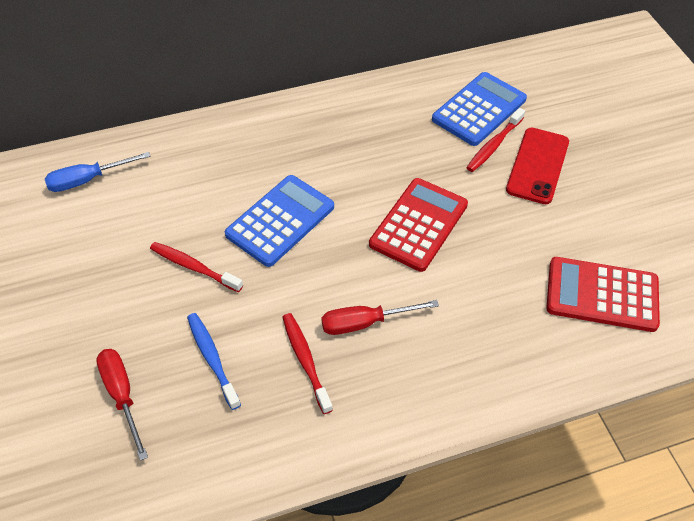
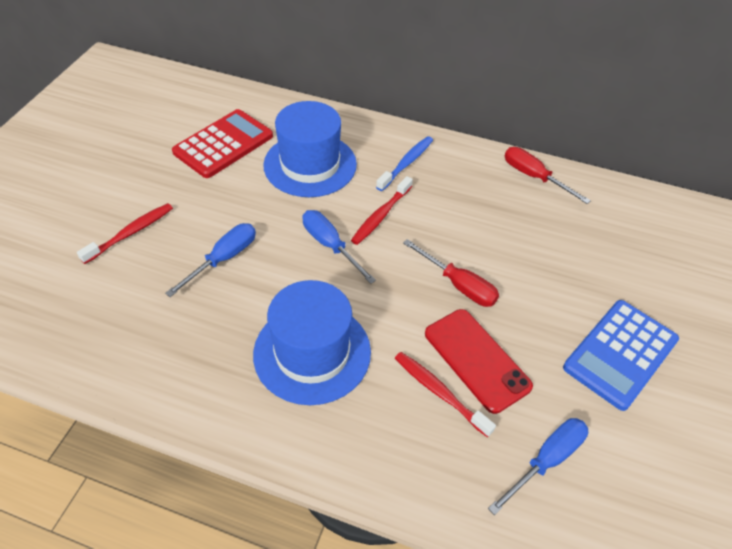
blue calculator: [225,175,334,267] [432,72,527,146] = 2 -> [563,300,679,411] = 1
blue hat: none = 0 -> [253,280,371,405] [263,101,357,197] = 2
blue screwdriver: [45,152,151,192] = 1 -> [165,223,256,297] [303,210,376,284] [488,418,588,515] = 3
red calculator: [369,178,468,272] [546,257,660,332] = 2 -> [172,109,273,178] = 1

